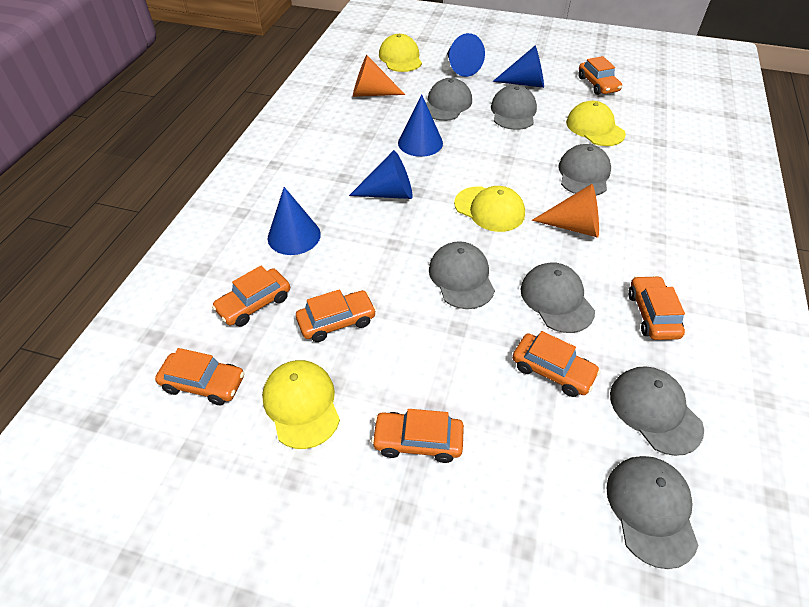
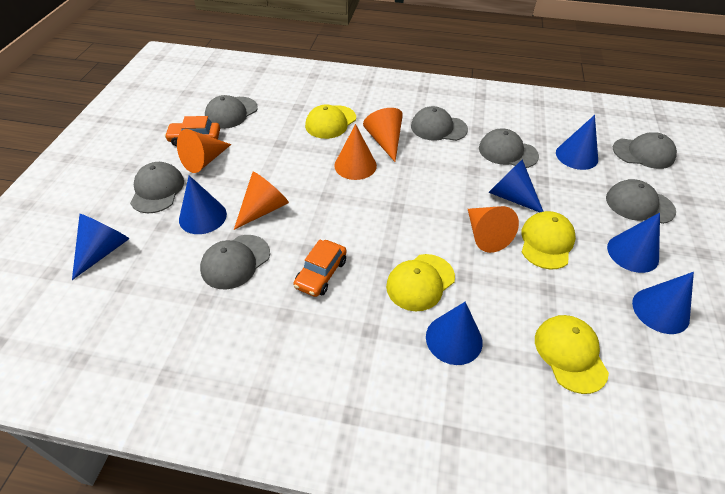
blue cone: [268,187,321,255] [349,150,412,199] [398,94,443,157] [447,33,485,77] [492,45,544,88] = 5 -> [72,214,130,280] [179,175,227,234] [426,302,483,365] [488,159,544,212] [556,115,598,170] [607,213,660,273] [632,272,694,334] = 7
orange car: [155,348,244,405] [212,266,290,327] [296,289,376,342] [371,409,464,463] [512,331,600,397] [578,56,622,95] [628,276,685,340] = 7 -> [165,116,220,146] [293,239,347,297] = 2
orange cone: [353,55,405,97] [532,184,599,238] = 2 -> [177,129,231,173] [234,172,289,230] [334,124,377,180] [363,108,403,162] [468,206,519,253] = 5

